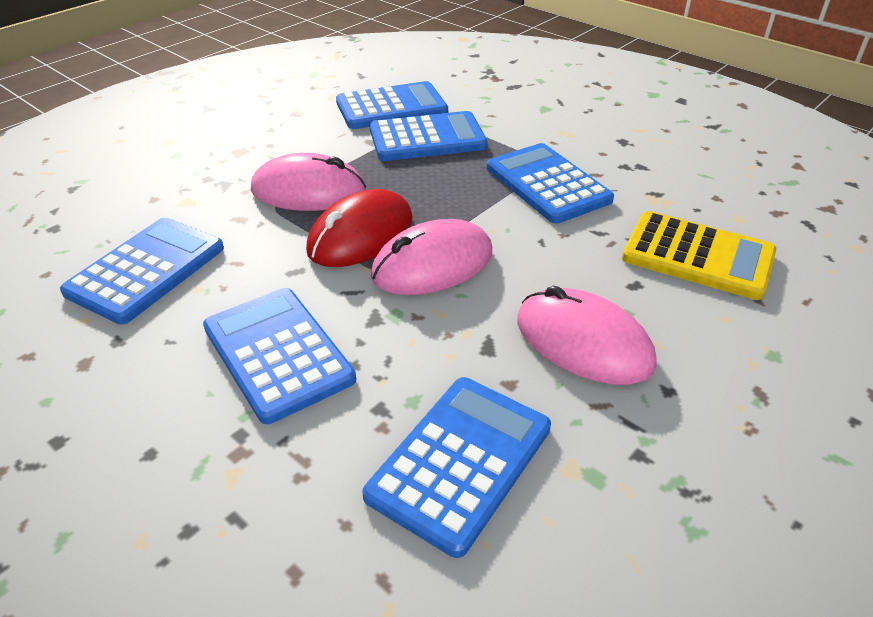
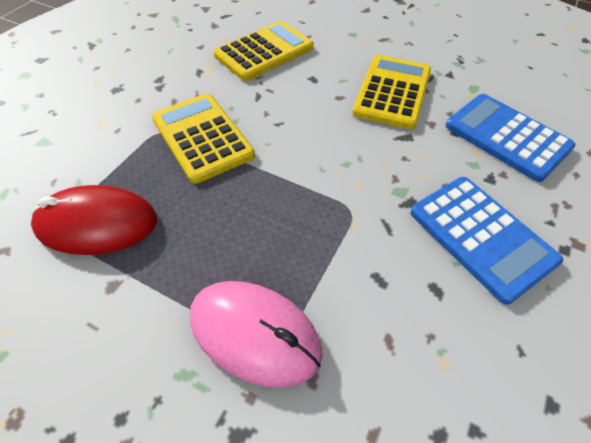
blue calculator: [60,217,224,325] [203,288,356,424] [336,81,448,129] [362,377,551,558] [370,111,488,161] [487,143,614,224] = 6 -> [410,177,563,305] [446,94,575,182] = 2
pink mouse: [251,153,366,211] [371,219,492,295] [517,286,656,385] = 3 -> [190,281,323,388] = 1
yellow calculator: [622,211,776,300] = 1 -> [152,93,255,184] [214,21,314,81] [352,55,431,129] = 3

